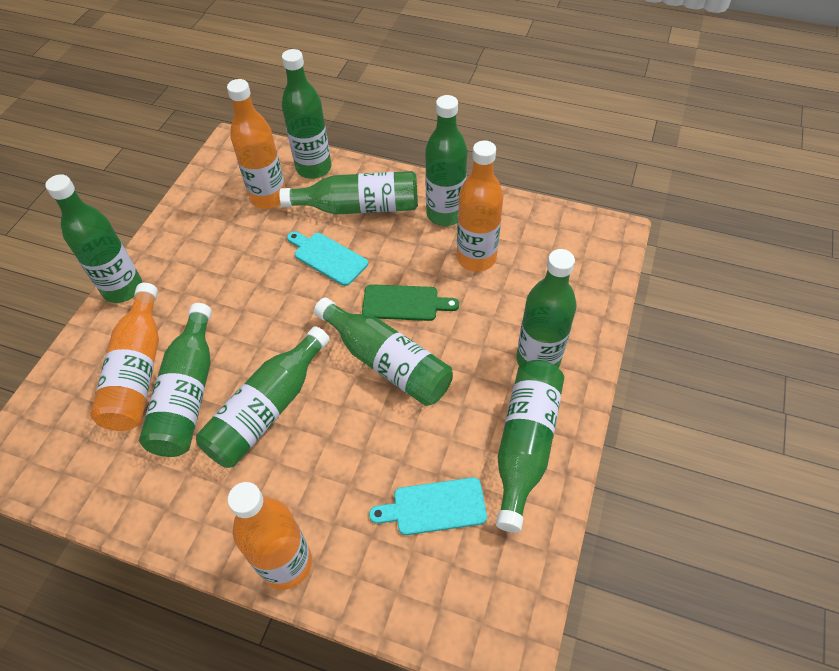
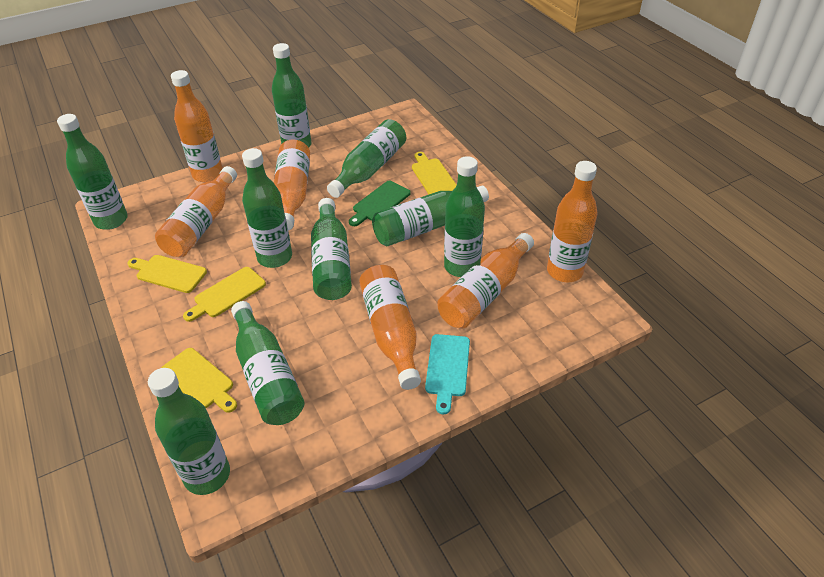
orange bottle: [90,283,159,431] [227,79,286,209] [228,482,312,590] [457,141,503,272] = 4 -> [155,166,237,257] [171,70,223,182] [274,140,310,231] [359,265,421,390] [437,233,534,329] [547,161,598,282] = 6
turquoise cutting board: [287,231,368,286] [369,477,487,535] = 2 -> [425,334,470,414] = 1
yellow cutting board: none = 0 -> [127,255,207,293] [161,348,237,413] [183,267,266,322] [412,152,457,194] = 4

